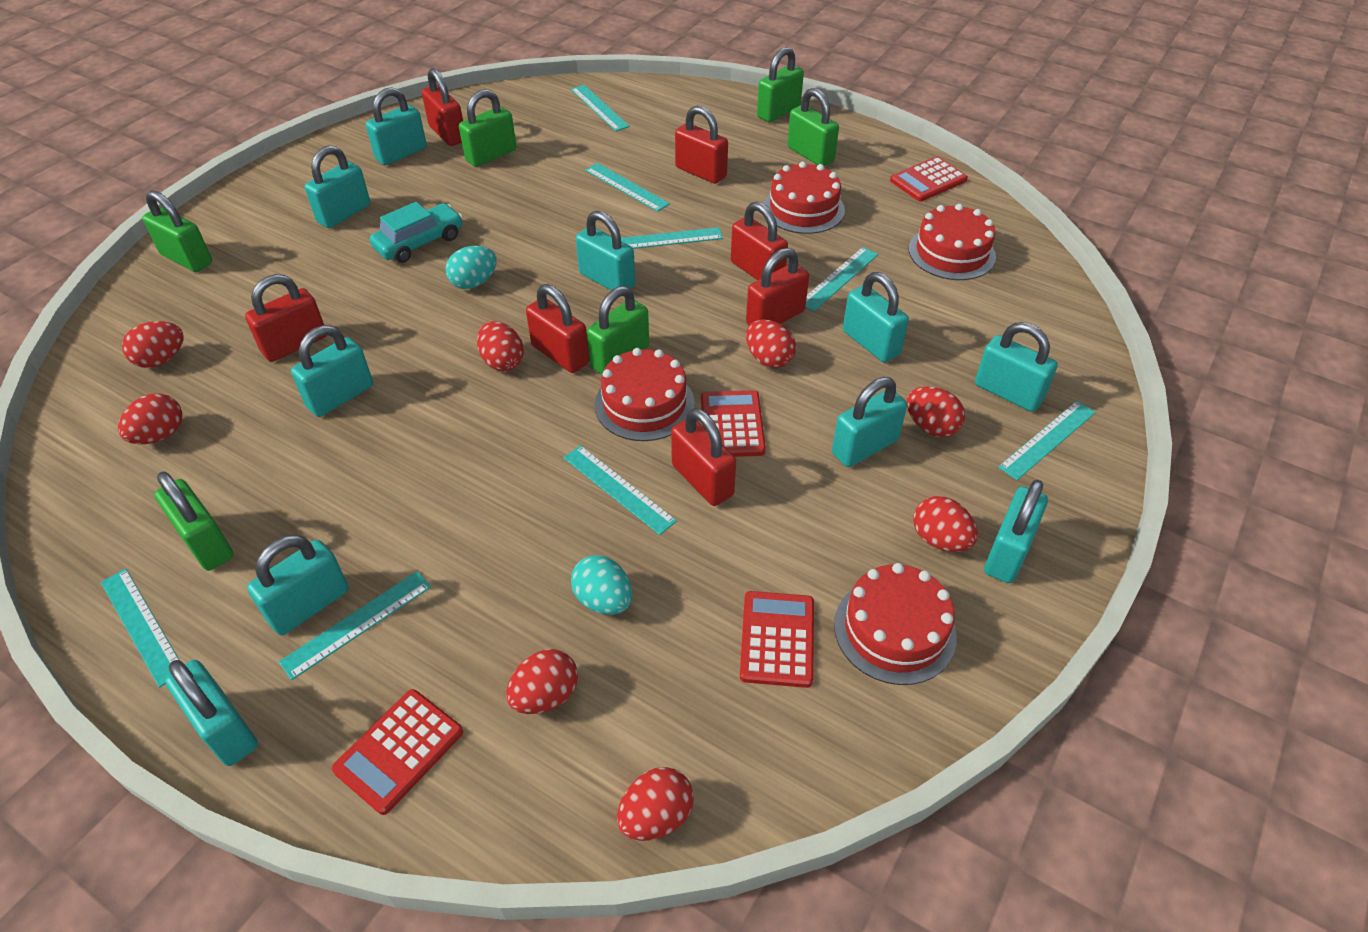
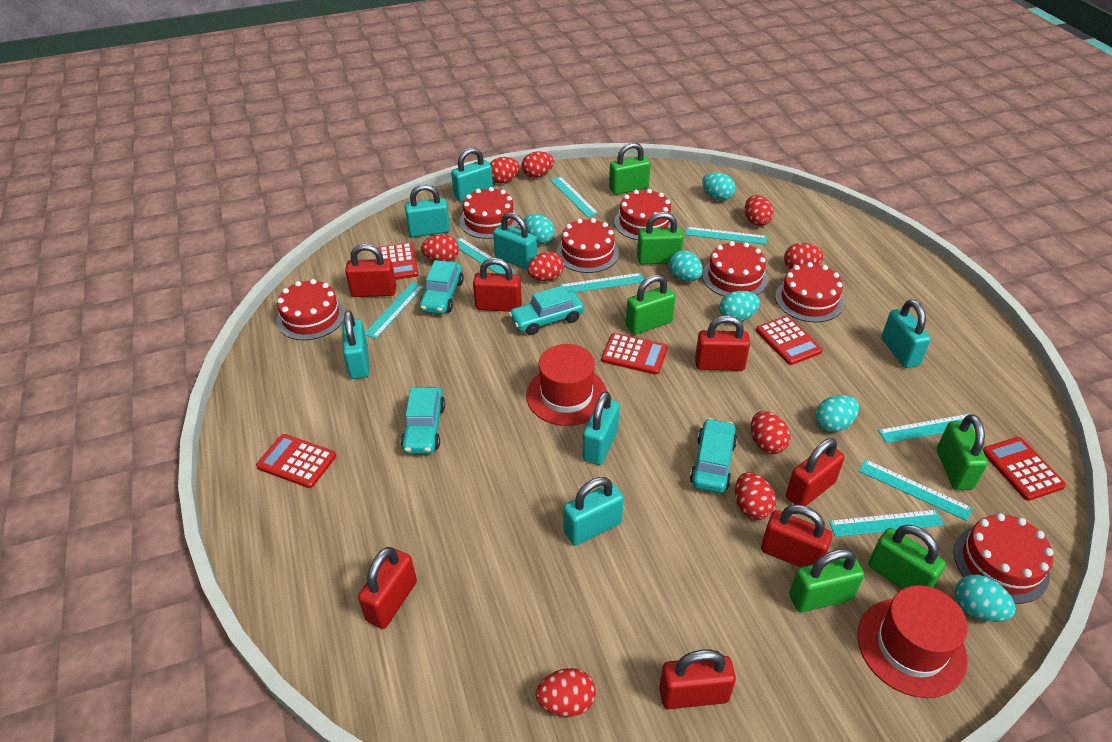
red cake: [595,348,695,441] [763,162,845,234] [834,563,957,685] [909,204,996,280] = 4 -> [277,279,345,340] [460,187,518,239] [557,218,619,273] [614,189,671,240] [702,241,768,297] [775,262,844,322] [954,513,1053,604] = 7
red calculator: [332,689,463,815] [701,390,766,457] [740,591,814,688] [890,156,968,201] = 4 -> [256,434,336,488] [378,242,419,280] [601,333,668,375] [756,316,823,365] [983,437,1066,501] = 5
red egg: [118,393,183,444] [122,321,183,368] [477,321,524,371] [506,649,578,714] [617,767,694,841] [746,320,796,368] [907,387,965,437] [913,496,978,552] = 8 -> [421,234,459,262] [490,157,520,184] [521,151,554,178] [527,252,564,281] [536,668,596,717] [735,472,776,520] [745,195,774,226] [751,411,790,454] [784,243,824,269] = 9
red hat: none = 0 -> [526,344,607,426] [857,585,968,698] = 2
turquoise car: [370,202,463,263] = 1 -> [401,387,445,454] [419,260,464,314] [509,286,584,335] [690,418,737,493] = 4
turquoise egg: [446,246,497,289] [571,555,632,615] = 2 -> [524,214,555,244] [669,250,703,281] [702,172,735,201] [720,291,760,321] [815,395,859,432] [955,575,1016,622] = 6
turquoise padlock: [165,660,258,766] [247,535,349,635] [291,325,373,417] [305,145,370,228] [366,87,427,165] [576,211,635,290] [832,377,907,467] [843,272,909,363] [975,322,1058,412] [984,480,1048,583] = 10 -> [342,310,369,379] [405,184,450,237] [451,148,493,202] [493,212,537,270] [563,477,624,545] [583,391,620,465] [881,299,931,368] = 7

